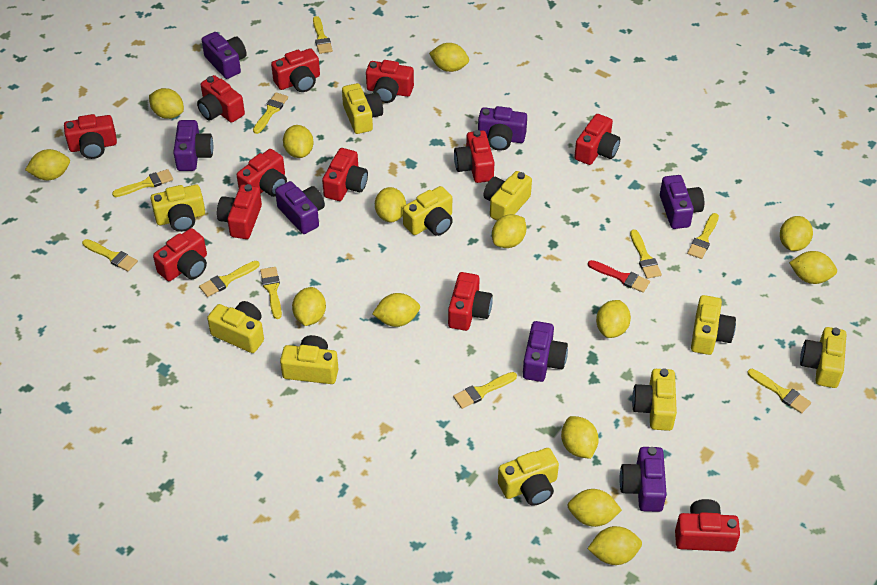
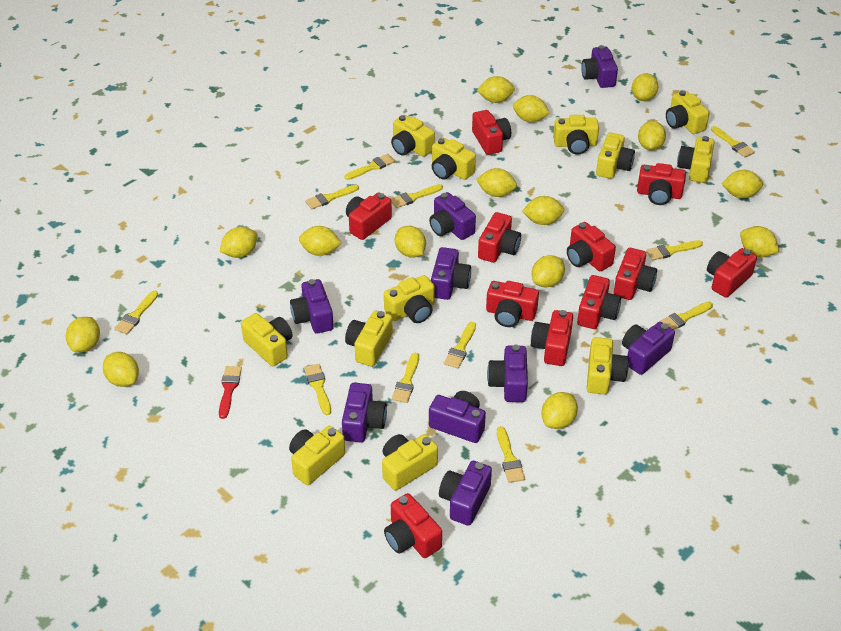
purple camera: [173,120,213,171] [202,32,247,79] [275,181,325,234] [478,106,527,151] [523,321,568,382] [619,447,667,512] [660,175,704,229] = 7 -> [290,279,334,334] [342,383,387,442] [429,192,476,240] [429,391,486,443] [431,247,471,300] [439,461,492,526] [487,344,528,402] [581,45,618,88] [622,322,675,375] = 9
red camera: [64,114,117,159] [153,228,207,281] [197,75,245,123] [217,184,262,239] [237,149,287,197] [271,48,320,92] [322,148,368,201] [366,60,414,103] [448,272,493,331] [454,130,495,183] [574,114,620,165] [675,499,740,552] = 12 -> [346,192,392,240] [384,493,442,558] [472,110,511,155] [478,212,521,263] [486,281,539,327] [531,310,573,366] [567,222,616,271] [577,275,621,329] [613,248,657,300] [637,163,686,205] [707,248,757,298] = 11
yellow brush: [82,239,138,271] [112,169,173,197] [199,261,260,297] [253,93,288,134] [260,267,282,319] [313,16,333,54] [453,372,517,409] [630,229,662,279] [687,213,719,259] [748,369,811,414] = 10 -> [114,291,158,334] [304,364,331,415] [305,185,359,209] [345,154,395,180] [391,184,443,208] [392,353,419,403] [444,322,476,369] [497,426,525,483] [646,240,703,261] [659,302,713,330] [711,126,755,158] = 11
yellow camera: [150,185,205,232] [207,301,264,353] [280,335,338,384] [342,83,383,134] [403,186,453,236] [483,171,532,220] [498,448,559,506] [632,369,677,431] [691,295,736,355] [800,327,847,388] = 10 -> [241,313,293,366] [289,426,345,485] [345,311,393,367] [382,434,438,491] [384,275,435,323] [391,115,435,157] [432,138,476,180] [553,115,599,155] [587,337,629,395] [596,133,635,179] [666,90,710,134] [677,136,715,183] = 12
yellow lemon: [25,149,70,180] [149,88,184,119] [283,125,313,158] [292,287,326,326] [372,293,420,327] [375,187,406,222] [429,43,469,72] [492,214,526,248] [561,416,599,459] [567,489,622,527] [587,526,642,565] [596,300,631,338] [780,216,813,251] [789,251,837,284] = 14 -> [66,317,100,353] [103,352,139,387] [219,227,258,258] [299,226,341,256] [395,226,426,258] [476,168,517,197] [477,76,515,103] [513,95,550,122] [522,196,564,225] [532,255,565,288] [541,392,578,429] [632,73,658,101] [638,121,666,150] [722,170,763,198] [740,226,779,257] = 15

